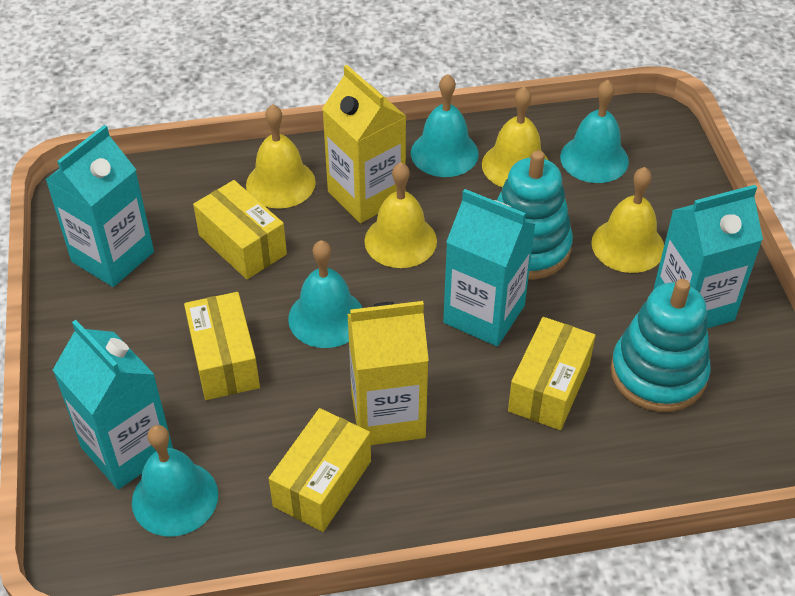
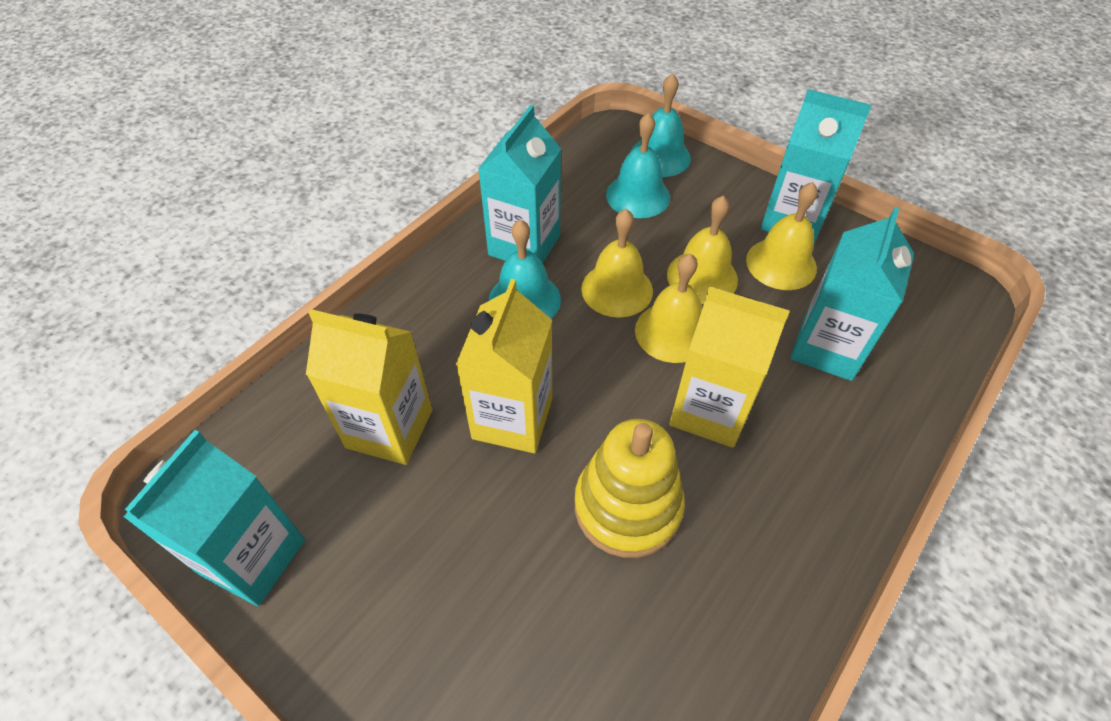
turquoise bell: [132,425,218,536] [288,240,363,348] [411,74,479,177] [560,80,629,183] = 4 -> [489,219,561,319] [606,113,670,218] [630,73,691,177] = 3
turquoise stacking toy: [497,151,573,280] [611,279,711,412] = 2 -> none = 0
yellow box: [184,292,260,400] [193,180,287,279] [269,408,371,532] [508,317,596,430] = 4 -> none = 0
yellow carton: [322,65,407,223] [347,301,429,445] = 2 -> [306,309,432,465] [456,279,552,453] [669,286,790,448] = 3
yellow stacking toy: none = 0 -> [575,419,685,558] = 1

